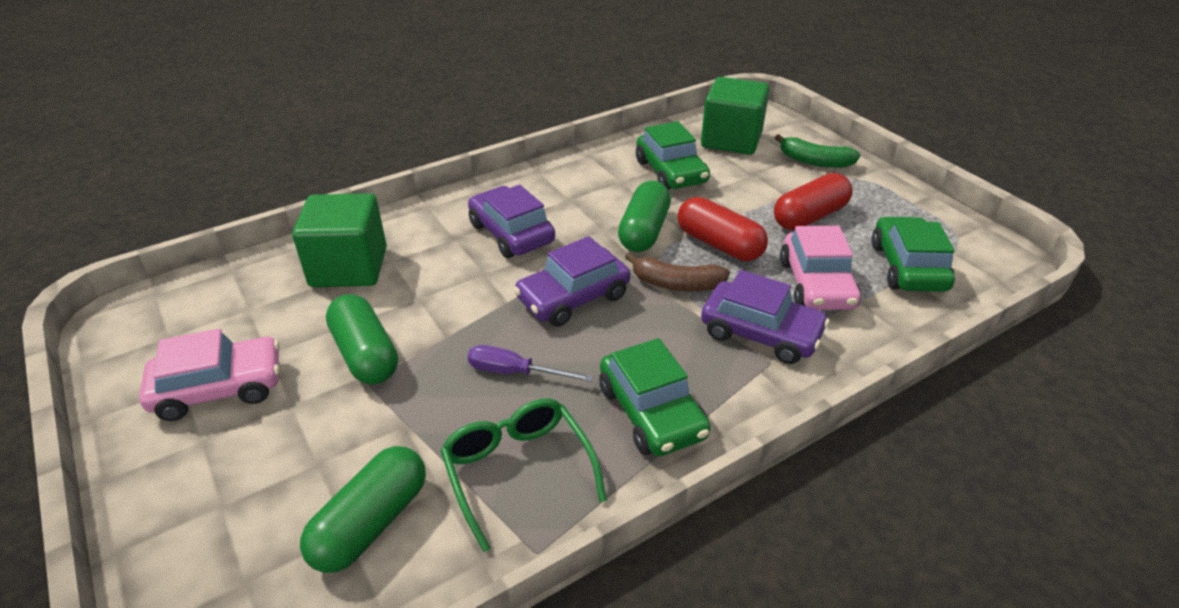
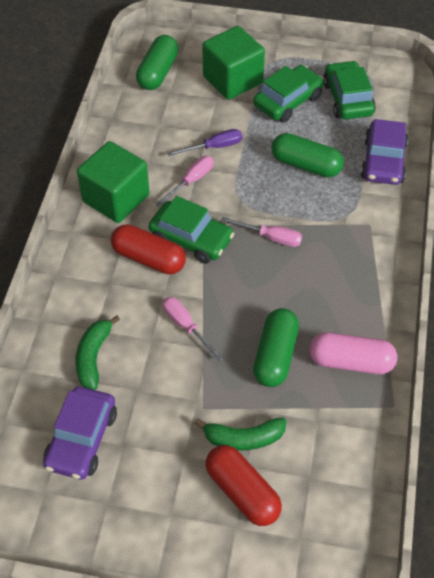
brown banana: [625,252,730,292] = 1 -> none = 0
green banana: [775,134,860,168] = 1 -> [75,315,120,390] [195,418,287,450] = 2
green glasses: [440,399,607,552] = 1 -> none = 0
pink capsule: none = 0 -> [309,332,397,374] = 1
pink car: [139,329,280,421] [780,226,861,310] = 2 -> none = 0
pink screwdriver: none = 0 -> [155,156,214,207] [163,297,224,362] [221,217,302,247] = 3
purple car: [468,185,555,258] [514,236,630,327] [701,270,829,364] = 3 -> [43,386,117,480] [361,119,408,185] = 2

